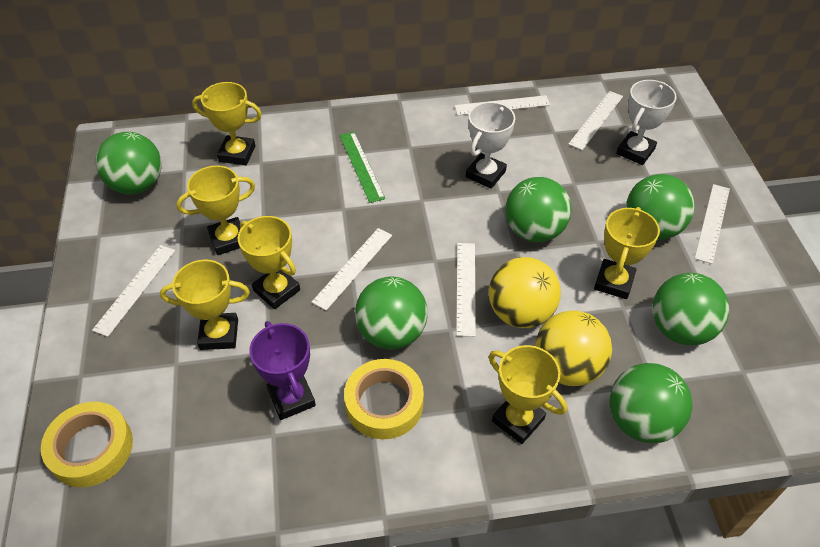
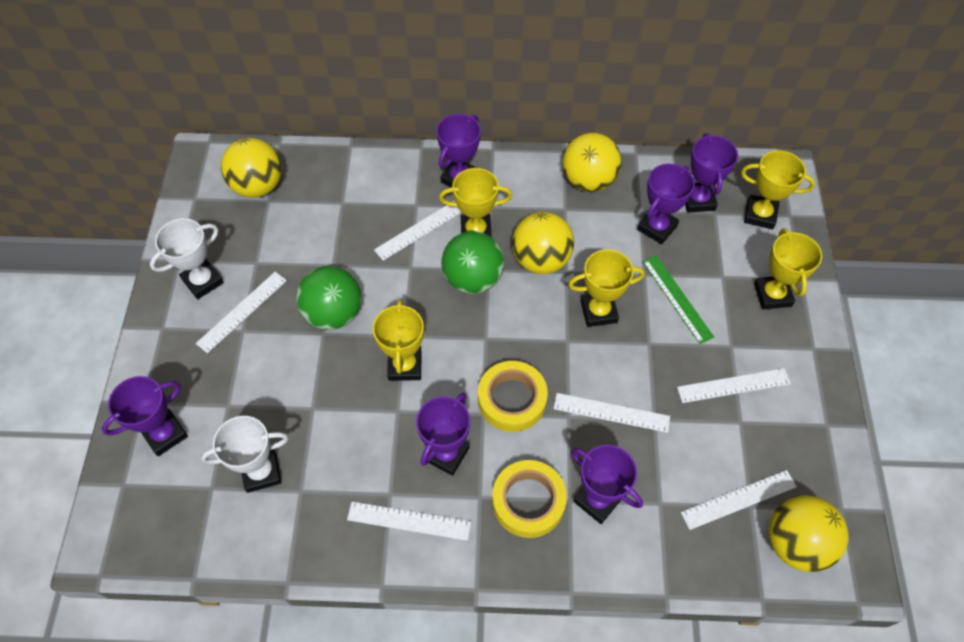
green ball: [96,132,162,195] [355,277,428,349] [505,177,572,243] [609,363,693,443] [626,174,695,240] [652,273,729,345] = 6 -> [296,266,362,330] [441,231,504,294] = 2
purple trophy: [249,321,316,420] = 1 -> [102,376,188,456] [416,392,470,476] [436,114,481,187] [571,445,643,524] [637,164,695,244] [685,133,738,213] = 6
yellow ball: [489,257,561,328] [535,310,612,386] = 2 -> [221,138,282,198] [512,212,574,274] [563,133,622,192] [768,495,849,572] = 4
yellow trophy: [160,260,250,350] [177,165,255,255] [192,82,262,165] [238,216,300,309] [488,345,567,444] [594,207,660,299] = 6 -> [373,299,424,381] [439,168,512,237] [568,249,645,327] [741,150,815,229] [754,228,822,310] = 5

